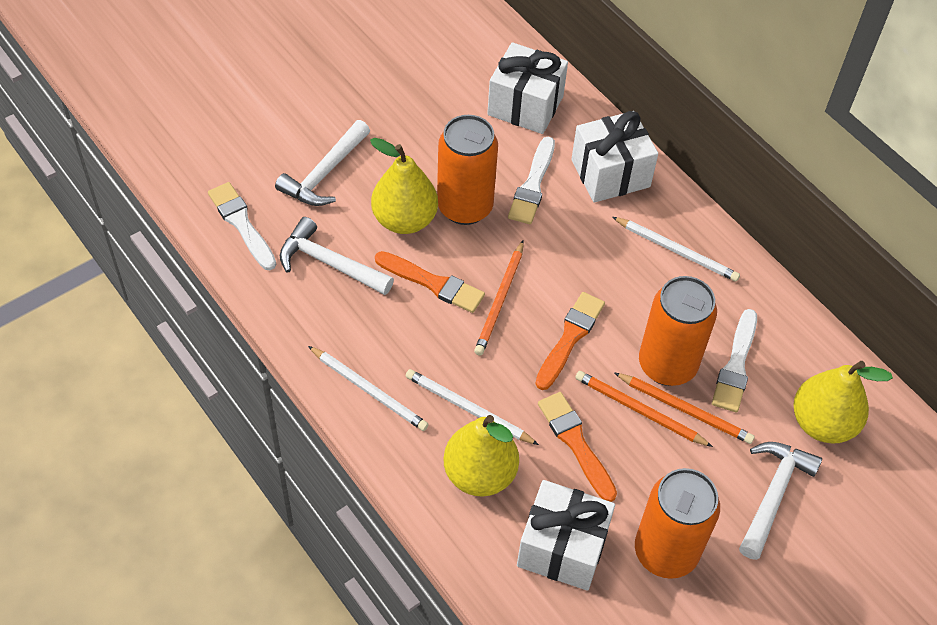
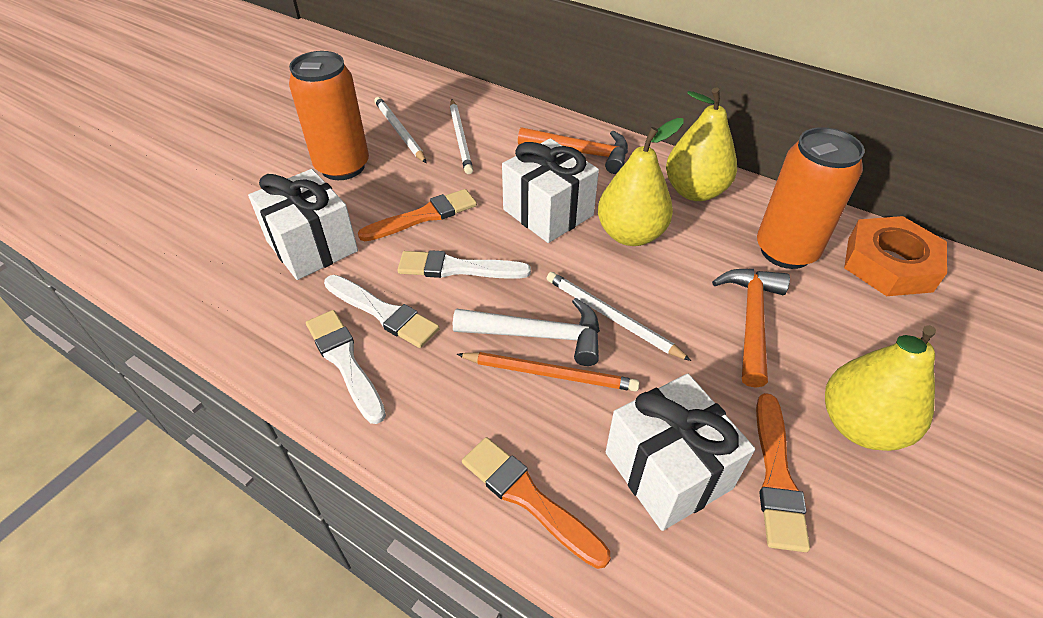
orange can: [437,115,498,225] [635,468,720,579] [639,276,717,386] = 3 -> [289,51,369,180] [757,127,865,269] = 2
orange hammer: none = 0 -> [518,127,628,174] [712,269,790,388] = 2
orange nut: none = 0 -> [844,216,947,296] = 1
orange pencil: [474,240,524,356] [575,371,713,447] [615,373,755,444] = 3 -> [457,352,640,392] = 1
white hammer: [275,120,370,206] [280,217,394,295] [739,442,822,560] = 3 -> [453,298,600,366] = 1

